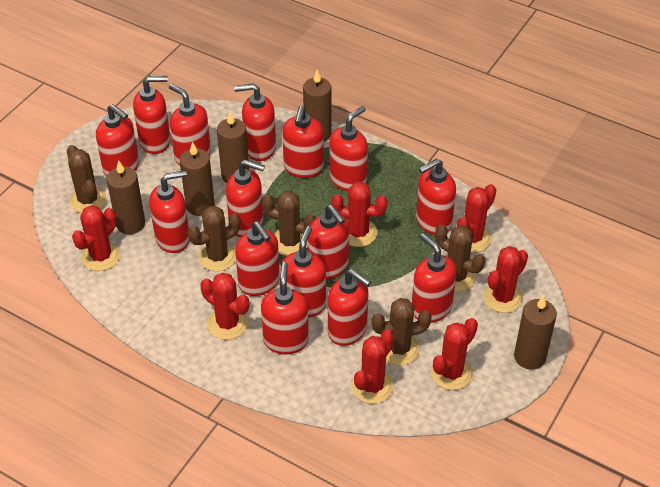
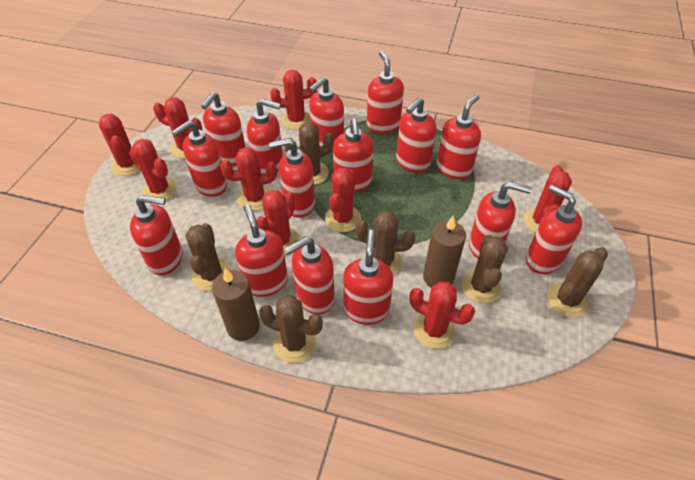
brown cactus: [67,145,107,213] [188,206,241,271] [262,191,316,256] [372,298,432,365] [435,224,485,292] = 5 -> [186,223,232,291] [259,295,323,363] [285,122,334,185] [355,211,415,275] [461,235,508,303] [547,247,608,318] = 6
brown candle: [107,160,145,234] [180,142,215,216] [217,112,249,183] [303,70,331,142] [514,295,557,370] = 5 -> [212,268,260,341] [423,215,466,288] = 2
red cactus: [72,205,120,271] [200,273,249,340] [331,182,388,247] [352,329,394,404] [431,318,478,390] [457,184,496,252] [483,246,528,313] = 7 -> [99,114,140,176] [129,139,177,200] [153,97,203,159] [220,147,277,211] [256,190,299,255] [270,70,317,130] [325,168,361,232] [409,281,475,349] [523,165,572,233] = 9

